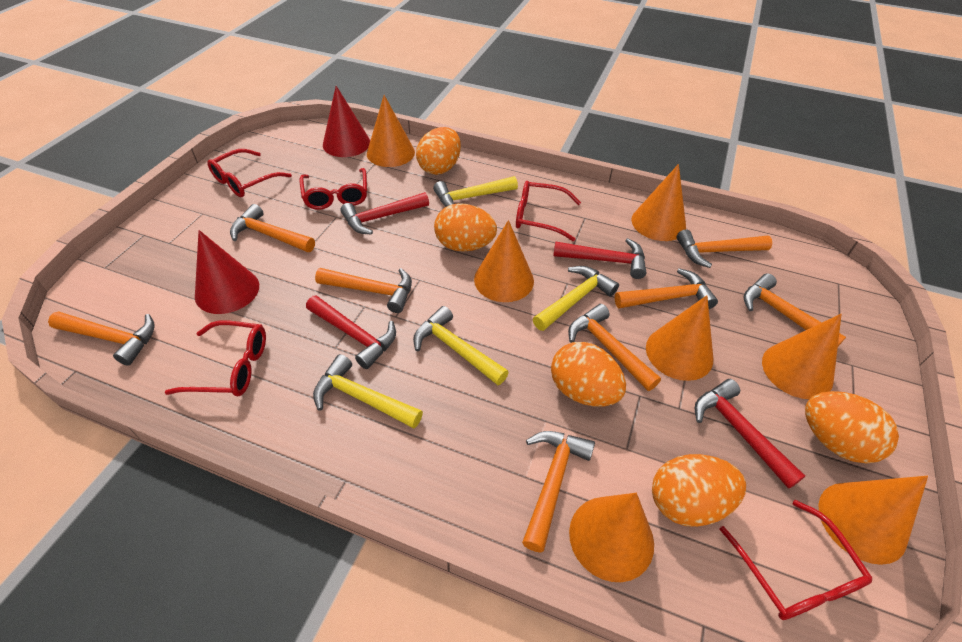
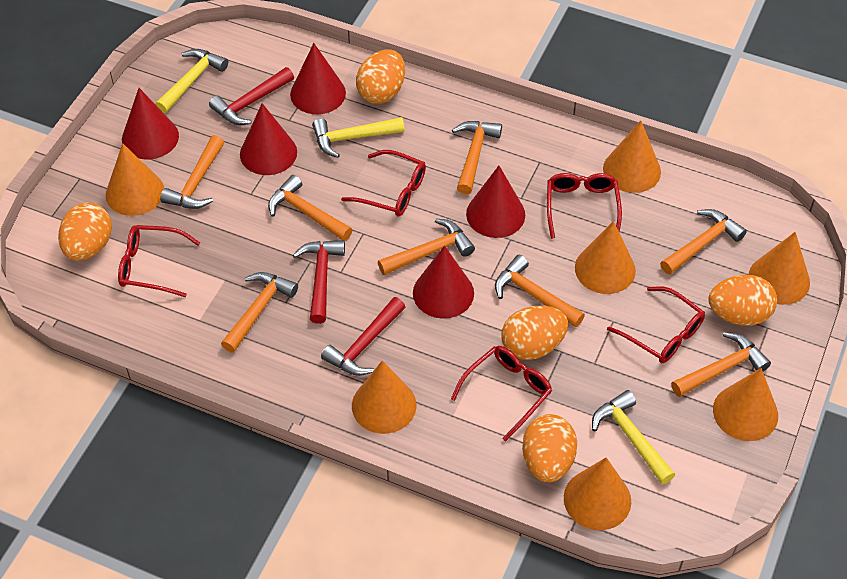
red cone: [195,230,259,314] [323,86,370,157] = 2 -> [122,88,179,160] [240,103,297,175] [290,43,346,114] [413,245,474,319] [466,166,525,238] = 5
red hammer: [306,295,396,369] [340,192,429,235] [553,238,646,279] [695,379,805,489] = 4 -> [209,67,294,125] [293,240,345,324] [321,297,405,376] = 3
yellow hammer: [313,354,423,428] [413,306,509,385] [433,176,518,207] [533,266,619,331] = 4 -> [155,49,228,113] [312,117,405,158] [592,390,675,484] = 3

